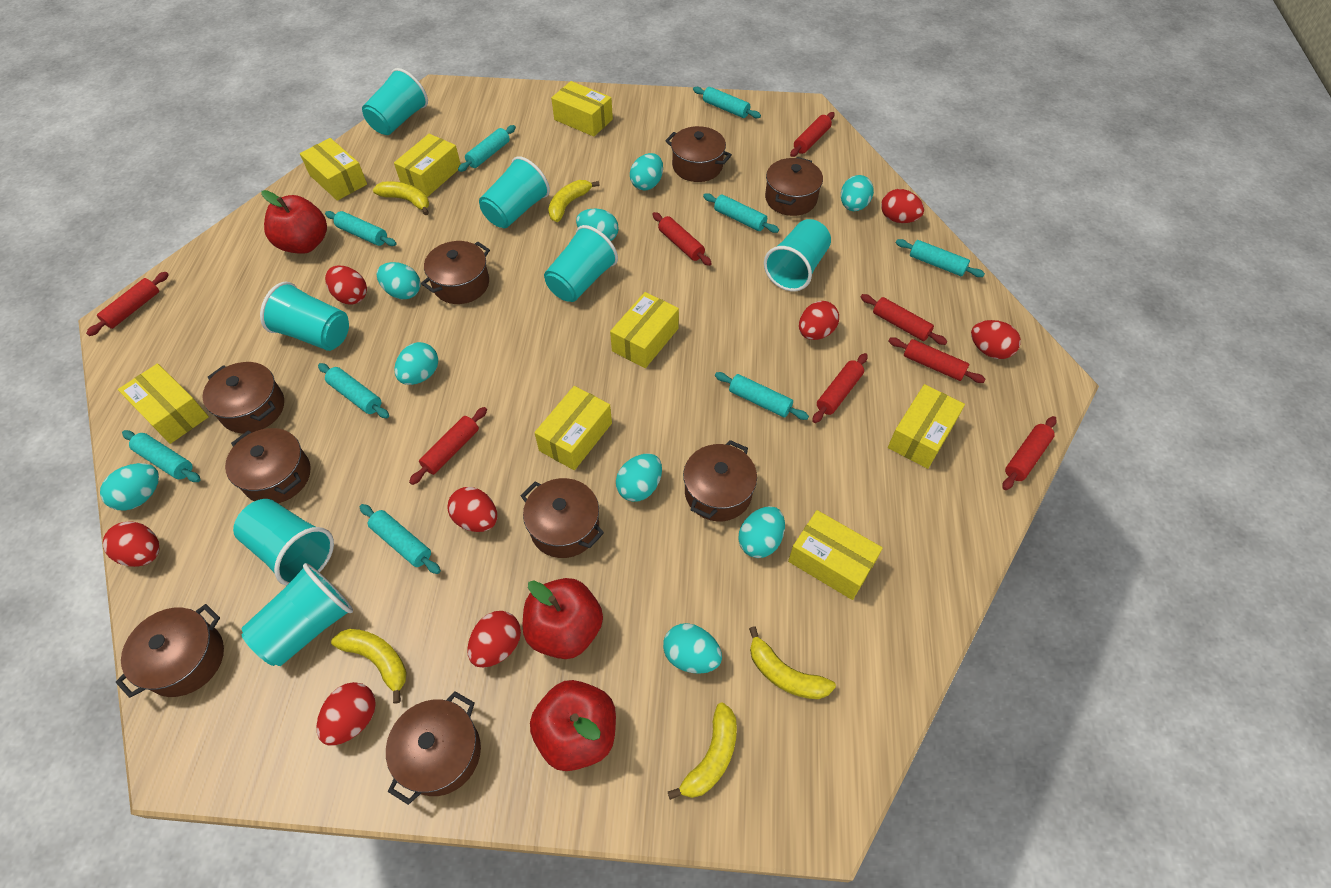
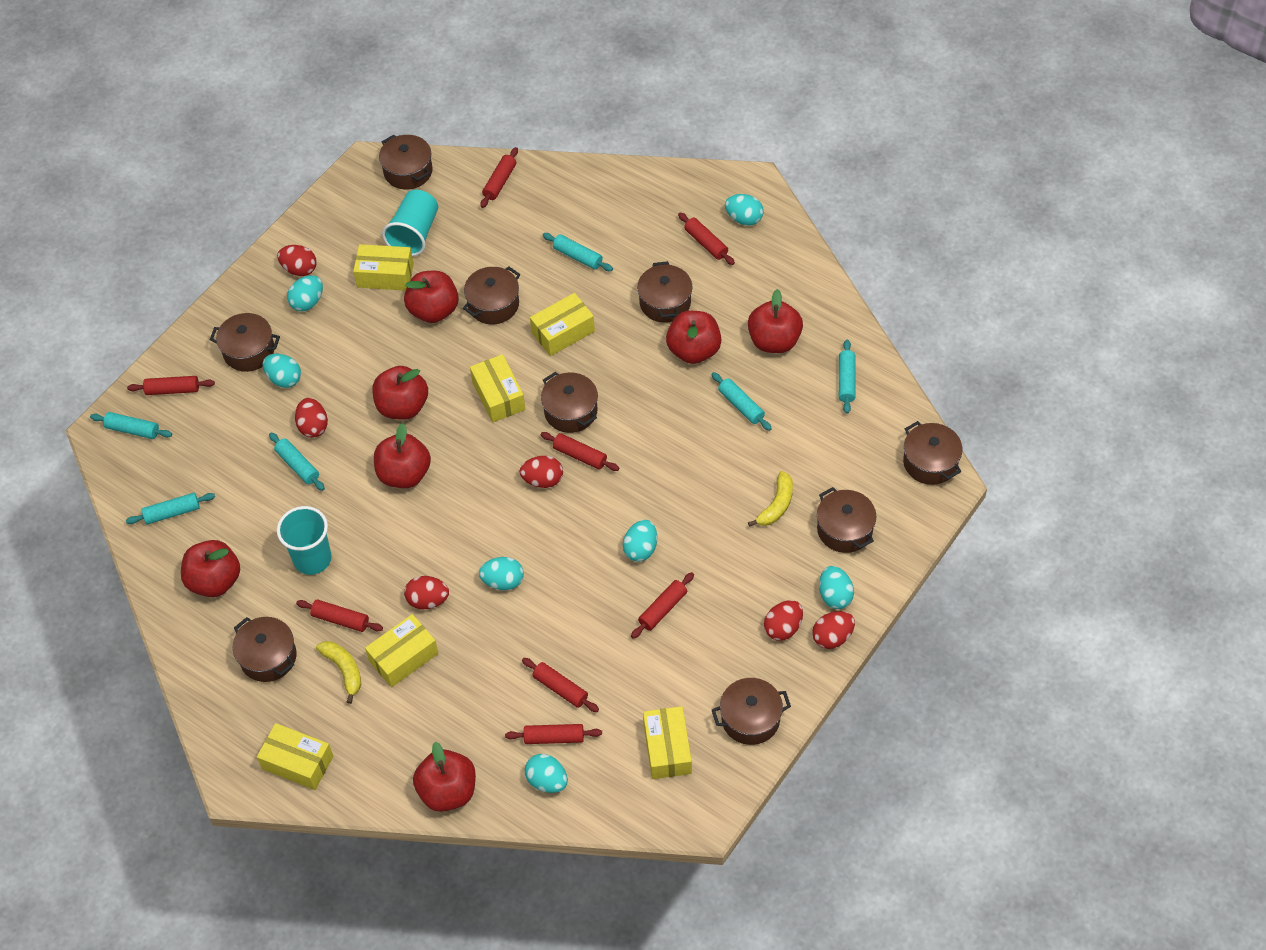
red apple: [261,190,327,254] [523,578,603,659] [530,680,616,771] = 3 -> [181,540,240,597] [373,366,428,420] [374,423,431,488] [404,271,459,323] [413,742,476,812] [666,311,721,364] [748,289,803,353] = 7
red egg: [103,521,159,567] [317,682,376,745] [325,265,367,305] [447,487,497,532] [467,611,521,668] [799,301,839,340] [881,189,924,223] [971,320,1021,359] = 8 -> [277,245,317,276] [295,398,328,438] [404,576,449,609] [519,456,563,488] [764,600,803,641] [812,611,855,649] = 6
turquoise cup: [233,499,334,586] [242,563,353,666] [260,282,349,351] [362,68,428,135] [479,156,550,228] [544,225,618,302] [764,219,831,291] = 7 -> [277,506,332,575] [382,190,438,256] = 2
turquoise egg: [100,463,159,511] [377,262,421,299] [394,342,438,385] [576,209,619,241] [616,453,662,502] [630,153,663,191] [663,623,722,674] [738,506,785,558] [841,175,874,211] = 9 -> [263,354,301,388] [287,275,323,311] [479,557,524,590] [525,754,568,793] [623,520,657,562] [725,194,764,226] [819,566,854,609] = 7
turquoise rolling pin: [122,430,201,482] [318,363,389,418] [325,211,396,246] [360,504,441,574] [458,125,516,172] [693,87,761,118] [703,193,779,233] [715,372,809,420] [896,239,985,277] = 9 -> [90,412,172,439] [126,493,215,524] [269,433,325,491] [543,233,613,271] [712,372,772,431] [839,340,856,414] = 6
yellow banana: [331,629,407,704] [373,181,429,215] [548,180,600,222] [668,702,737,800] [749,626,836,699] = 5 -> [316,641,361,704] [748,471,793,527] = 2
yellow box: [118,364,209,444] [300,138,367,201] [394,134,461,197] [534,386,612,470] [551,81,613,137] [610,292,679,368] [788,510,883,600] [888,384,965,469] = 8 -> [257,723,333,790] [353,244,414,291] [365,614,438,687] [470,354,526,422] [530,293,595,356] [643,706,692,779] = 6

